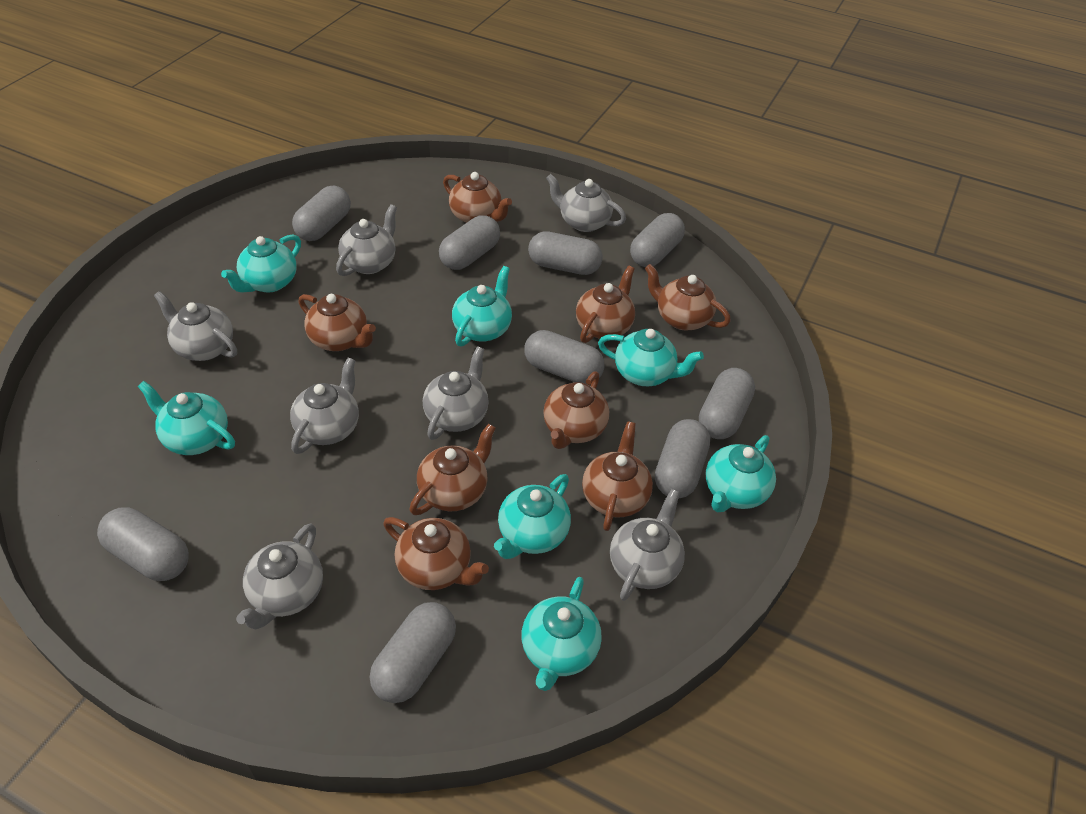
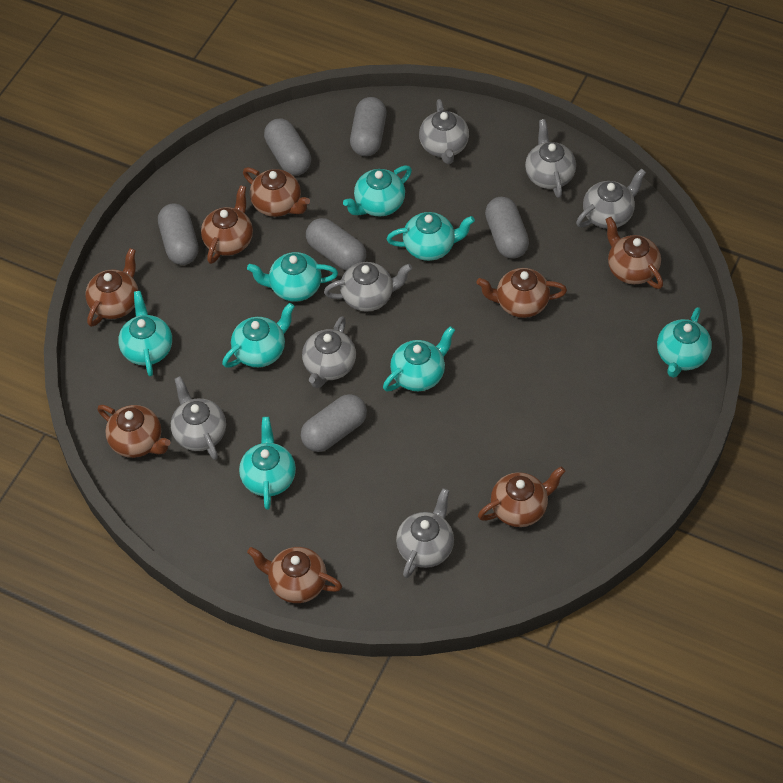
grey capsule: [97,507,189,581] [292,186,351,241] [370,602,456,703] [439,215,500,270] [524,330,605,384] [528,231,603,275] [630,213,685,267] [655,419,710,498] [699,368,755,439] = 9 -> [158,203,199,265] [264,119,311,175] [301,394,367,452] [306,218,366,271] [350,97,387,156] [485,197,529,259] = 6
turquoise teapot: [138,381,235,455] [221,234,301,293] [452,266,512,346] [494,474,571,559] [521,577,602,691] [598,329,704,386] [706,435,776,512] = 7 -> [118,291,172,376] [222,303,295,368] [239,417,296,510] [247,252,338,302] [343,165,412,216] [383,326,455,391] [386,212,475,261] [657,307,712,378] = 8

